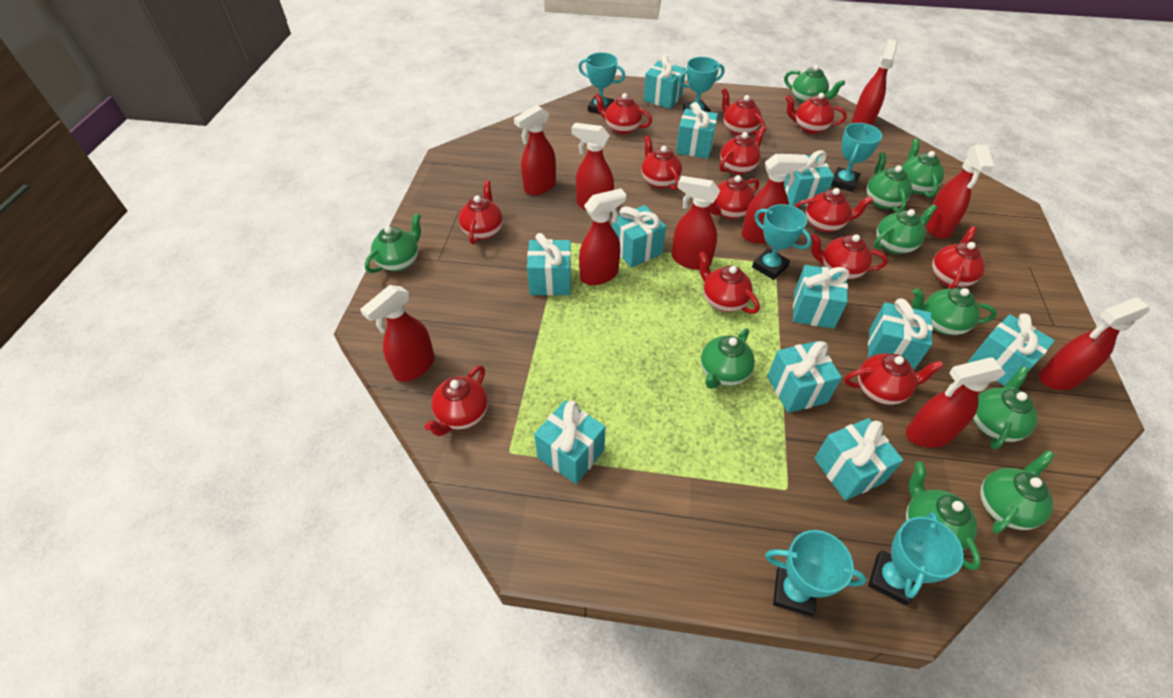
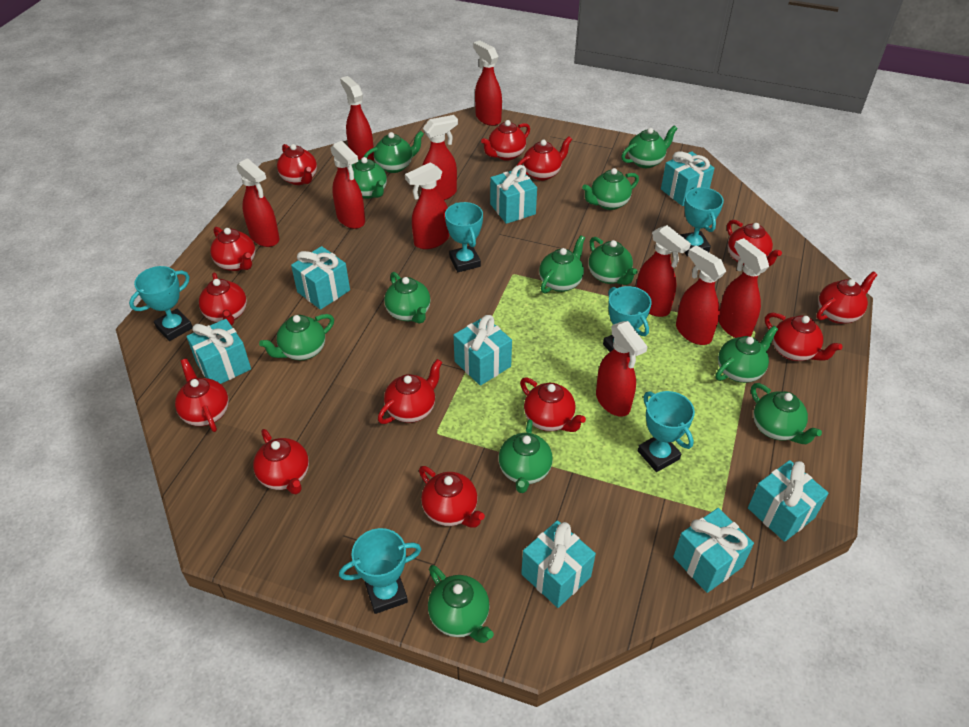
green teapot: [365,213,421,273] [701,328,755,389] [784,65,845,104] [867,152,912,212] [874,204,938,254] [902,139,944,197] [906,461,981,570] [912,288,997,335] [973,366,1038,449] [980,450,1055,534] = 10 -> [259,314,334,360] [352,157,387,199] [364,131,424,173] [384,272,431,324] [428,565,494,643] [499,419,553,493] [539,235,585,293] [582,168,639,210] [588,237,638,285] [621,125,678,168] [716,326,778,383] [751,383,822,444] = 12
turquoise gift: [527,233,571,296] [534,401,606,484] [612,205,666,268] [643,55,686,109] [676,102,718,159] [767,341,842,413] [784,150,834,207] [793,265,850,329] [814,418,903,500] [868,298,933,370] [968,313,1055,386] = 11 -> [186,319,251,384] [291,246,350,310] [454,315,512,386] [490,165,537,224] [521,520,596,608] [661,151,715,206] [673,508,754,593] [748,460,829,542] = 8

